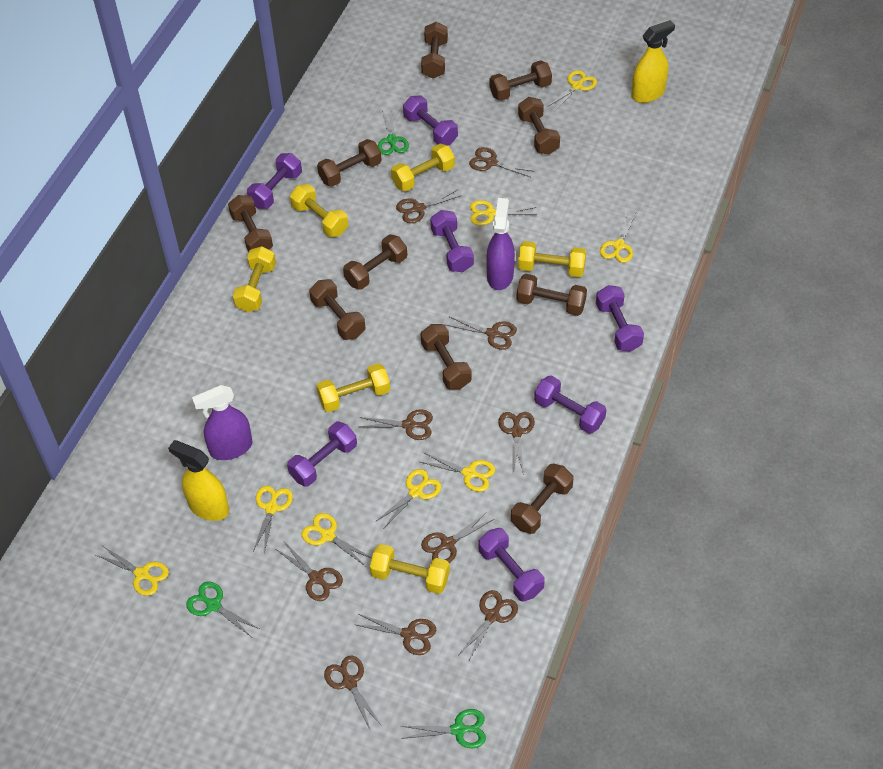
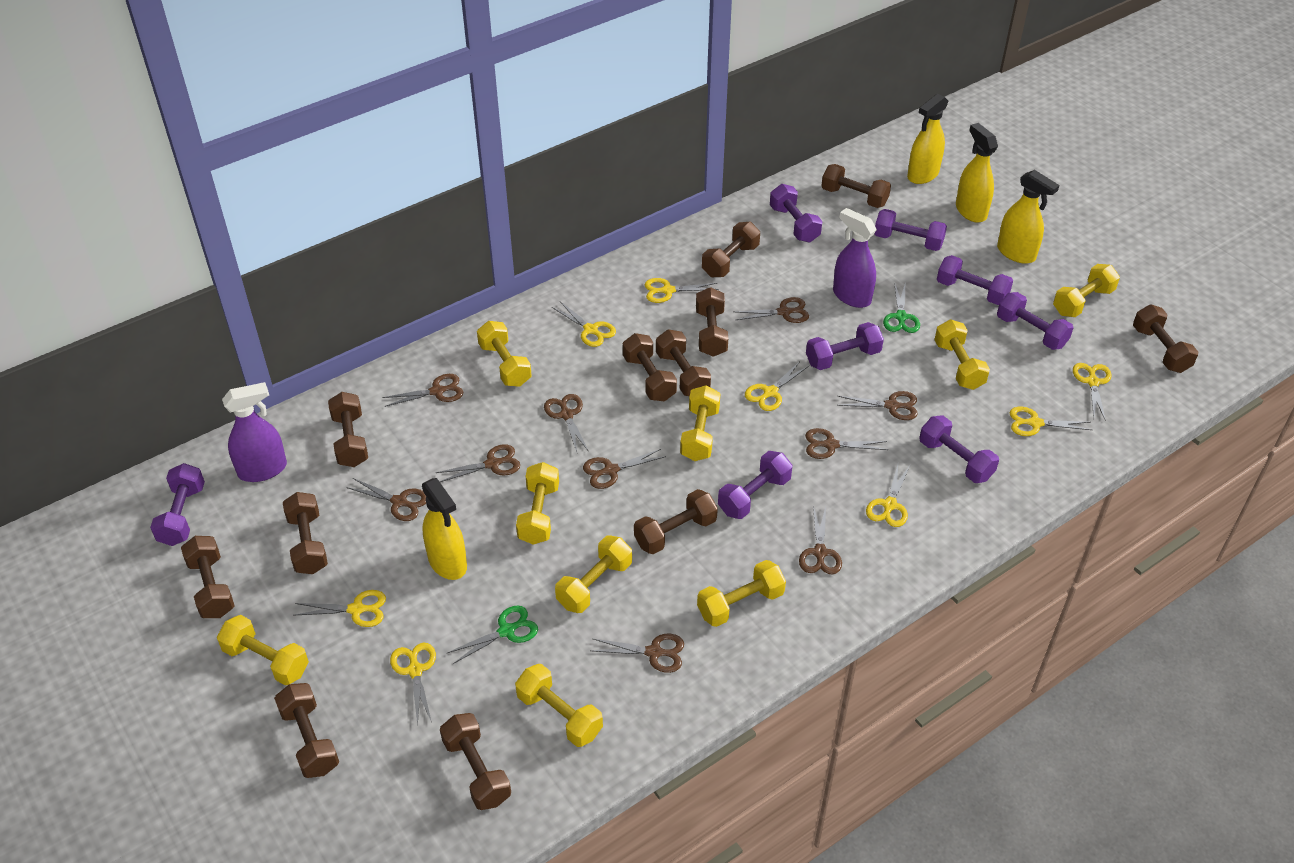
brown dumbbell: [228,195,273,252] [309,279,365,340] [317,139,382,187] [343,234,407,290] [421,22,448,78] [421,324,471,389] [490,60,552,101] [511,464,574,534] [516,274,587,316] [518,97,560,155] = 10 -> [181,536,235,618] [274,683,339,778] [283,492,328,574] [328,392,368,467] [440,713,511,810] [623,333,677,402] [634,489,718,554] [656,329,711,396] [696,287,728,357] [702,222,760,277] [821,164,891,208] [1133,304,1198,373] = 12
green scissors: [186,582,259,637] [378,110,409,155] [401,709,486,748] = 3 -> [447,605,538,664] [883,282,920,333] = 2
purple dumbbell: [247,153,302,209] [287,422,357,486] [403,95,458,145] [430,210,474,272] [478,528,545,602] [534,375,606,434] [596,285,644,352] = 7 -> [150,463,205,546] [718,451,793,519] [770,184,822,242] [806,322,884,370] [874,209,947,251] [919,416,999,483] [937,255,1013,305] [997,292,1074,350] = 8
yellow dumbbell: [233,246,276,312] [290,184,349,237] [317,363,390,412] [370,544,450,594] [391,144,455,191] [518,241,586,277] = 6 -> [217,615,309,685] [477,321,532,387] [515,664,603,747] [516,462,559,545] [555,535,632,613] [680,385,720,461] [697,560,786,627] [934,319,990,390] [1053,264,1120,317] = 9
yellow spray bottle: [168,440,229,521] [631,20,675,103] = 2 -> [422,478,467,580] [907,94,948,184] [956,123,998,223] [997,170,1059,264] = 4

